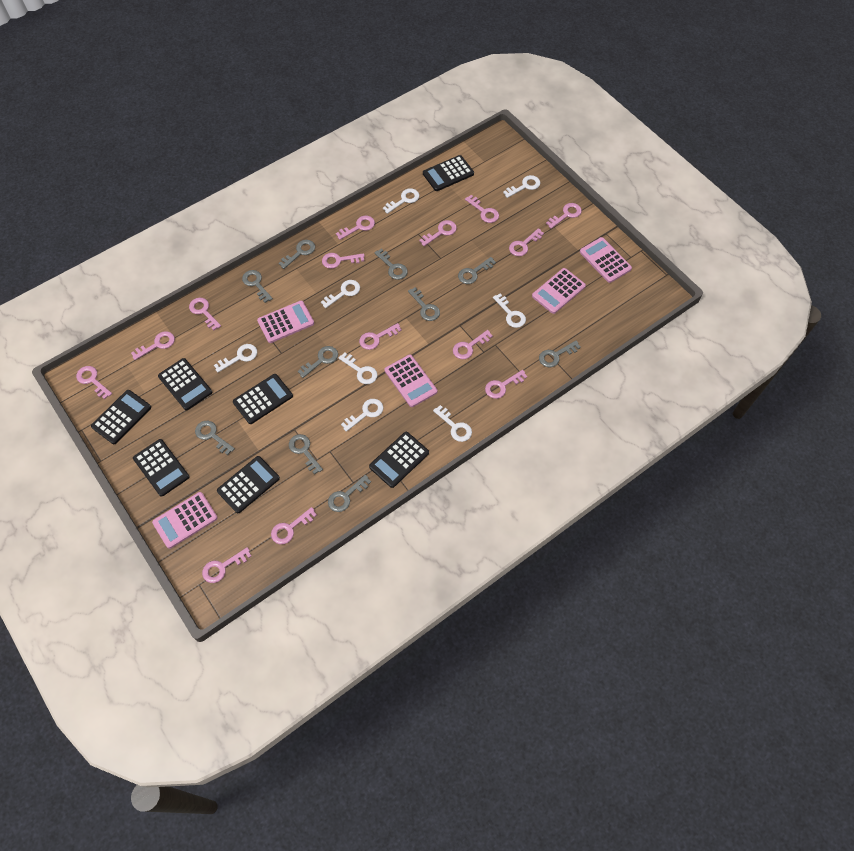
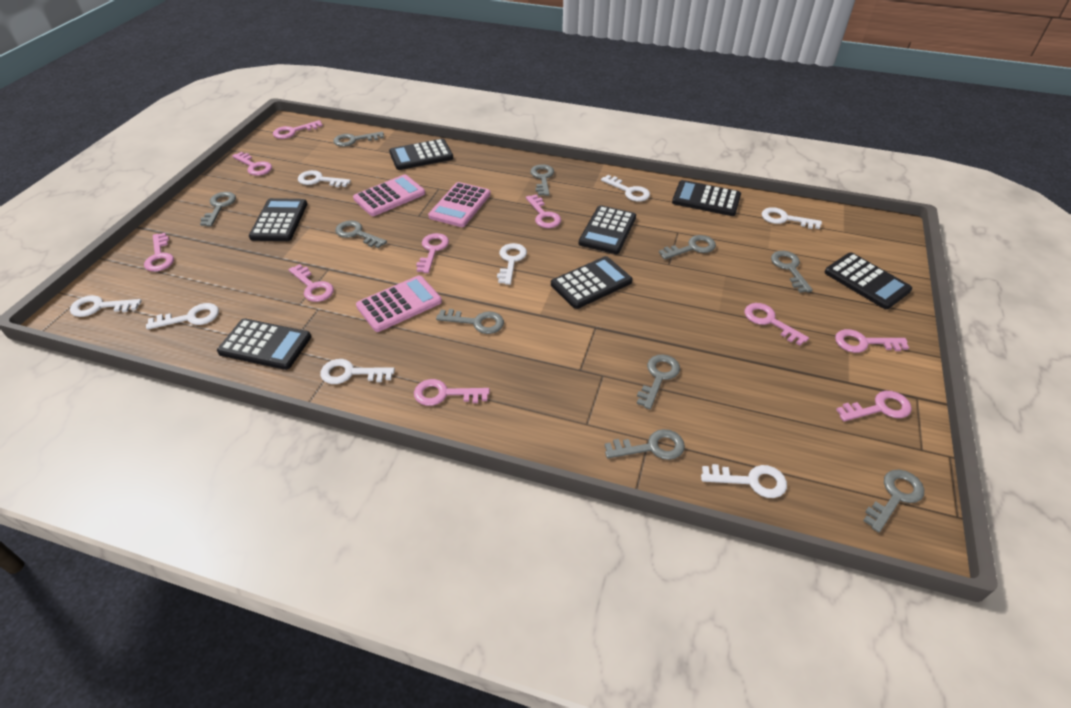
pink calculator: [152,492,218,549] [257,301,314,343] [385,355,437,407] [532,268,586,314] [580,237,632,283] = 5 -> [353,175,425,216] [356,275,442,332] [428,182,491,227] = 3
pink key: [76,366,112,399] [131,331,175,360] [189,298,221,331] [202,547,251,583] [271,507,317,544] [322,253,365,269] [336,216,375,240] [359,323,402,350] [419,220,457,246] [453,330,493,359] [465,195,499,223] [485,370,527,399] [509,228,544,256] [546,203,582,229] = 14 -> [144,233,174,272] [232,152,272,176] [273,120,323,139] [289,264,334,302] [414,379,490,406] [416,233,449,273] [526,195,561,228] [745,303,809,345] [835,329,909,353] [836,391,912,422] = 10

